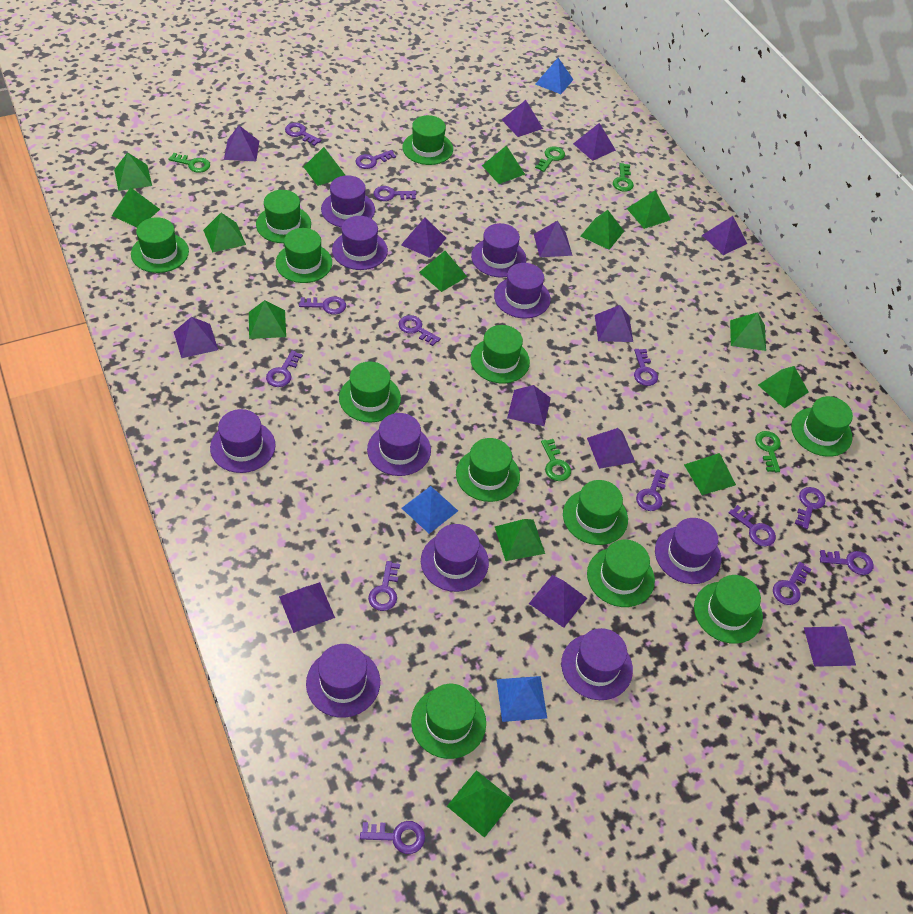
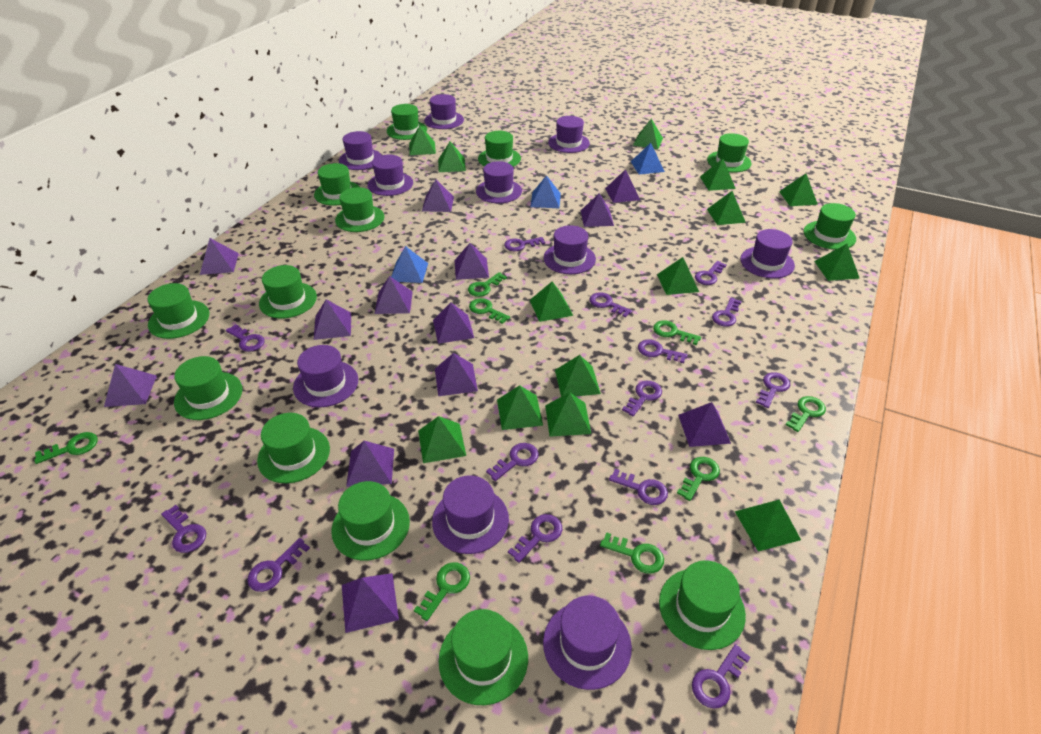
green hat: [131,217,189,273] [256,190,311,243] [276,228,332,283] [339,362,401,422] [402,115,453,165] [411,684,486,759] [456,438,520,502] [470,325,530,383] [563,480,628,545] [587,540,655,607] [694,575,763,644] [791,396,853,457] = 12 -> [147,283,209,339] [174,356,242,420] [257,413,330,483] [259,265,317,319] [314,163,359,206] [331,481,410,561] [335,187,384,232] [387,104,427,140] [438,609,528,705] [478,131,521,167] [659,560,746,650] [707,133,751,173] [804,203,856,250] = 13
green key: [169,153,210,173] [535,146,565,172] [541,439,571,481] [613,163,634,192] [755,431,781,472] = 5 -> [34,432,98,464] [414,563,470,621] [468,272,507,297] [469,298,510,324] [600,532,664,574] [653,320,701,345] [677,457,720,501] [786,396,826,432] = 8

